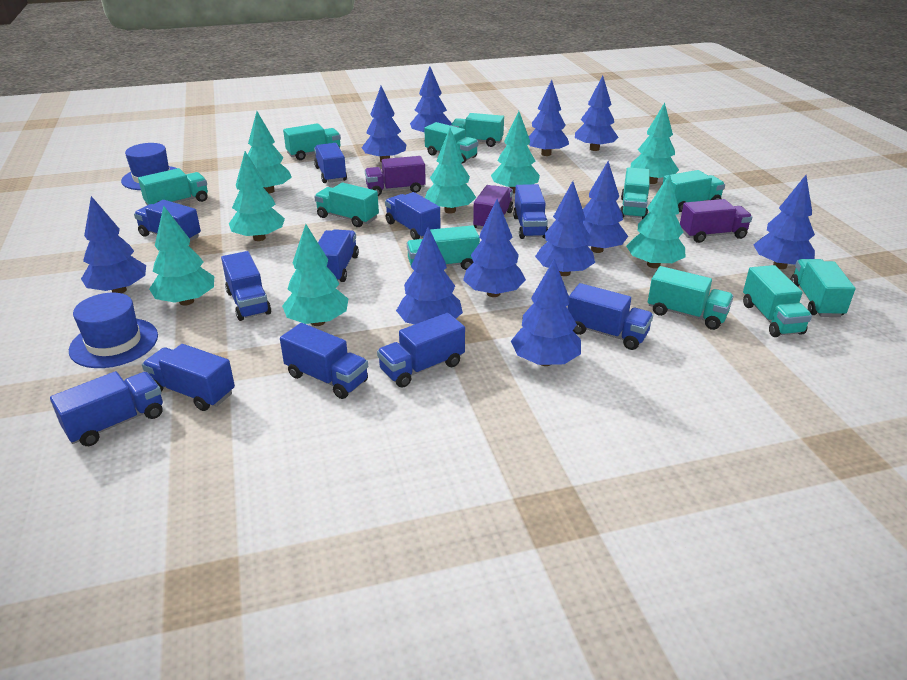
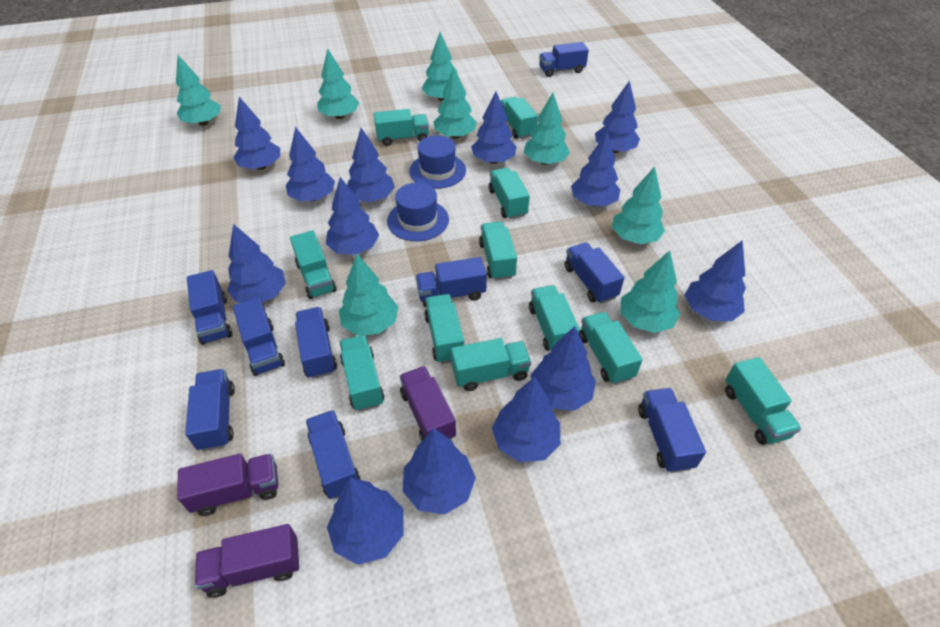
blue tree: [81,196,146,293] [362,86,406,162] [396,227,463,325] [410,66,452,132] [463,199,526,297] [511,259,581,366] [529,80,569,156] [535,181,595,276] [575,76,619,151] [582,161,628,253] [754,175,815,269] = 11 -> [227,224,286,303] [233,97,280,170] [286,127,335,202] [326,177,379,255] [327,478,404,565] [347,128,395,202] [403,428,476,515] [471,92,517,164] [492,377,560,462] [531,326,596,411] [571,131,620,206] [595,80,640,153] [685,240,746,321] = 13
blue truck: [50,371,163,446] [134,200,201,242] [142,344,235,411] [221,251,271,321] [280,323,368,399] [314,143,347,183] [318,229,359,282] [377,313,465,388] [385,192,440,240] [513,184,548,239] [567,283,653,350] = 11 -> [185,369,235,451] [187,270,232,345] [233,297,285,376] [295,307,337,379] [306,410,361,499] [416,257,487,308] [539,42,589,77] [565,242,624,304] [638,388,706,473] = 9

